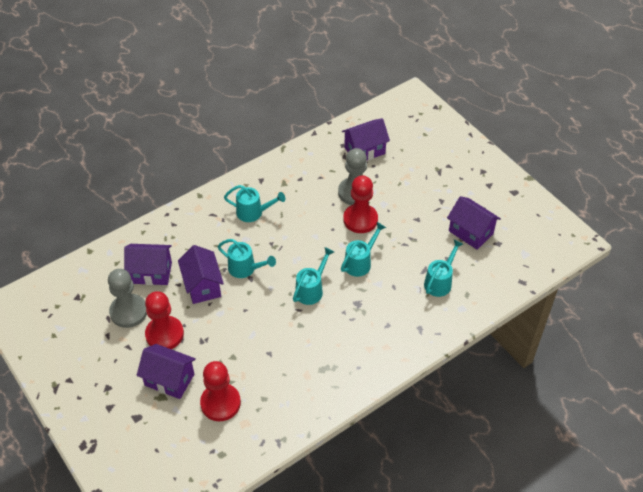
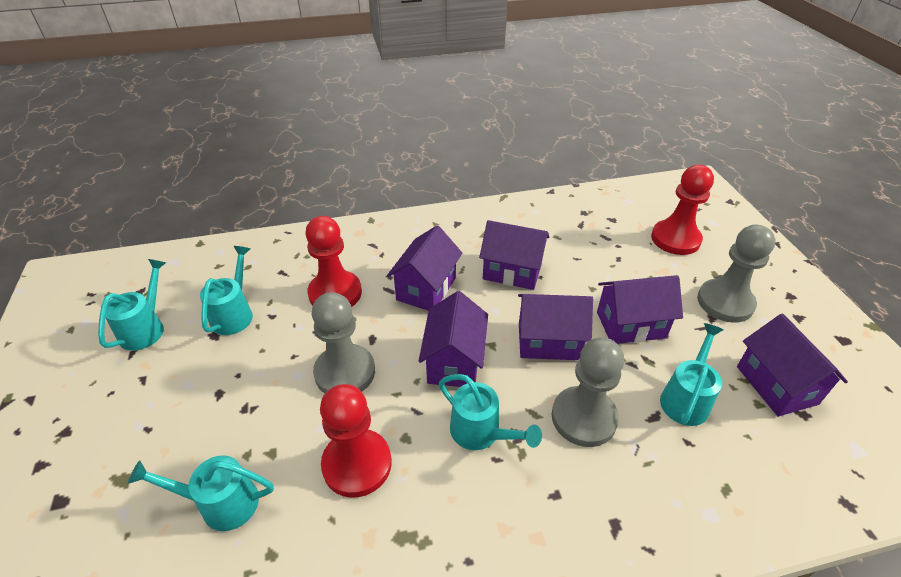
grey pawn: [108,269,147,328] [338,148,367,205] = 2 -> [312,292,375,393] [552,337,624,447] [697,225,775,323] = 3
purple house: [124,244,172,285] [137,344,196,399] [178,245,224,304] [342,118,390,160] [447,196,501,250] = 5 -> [387,225,462,311] [419,291,488,387] [479,220,549,290] [518,294,593,360] [597,275,683,344] [737,313,848,416] = 6

